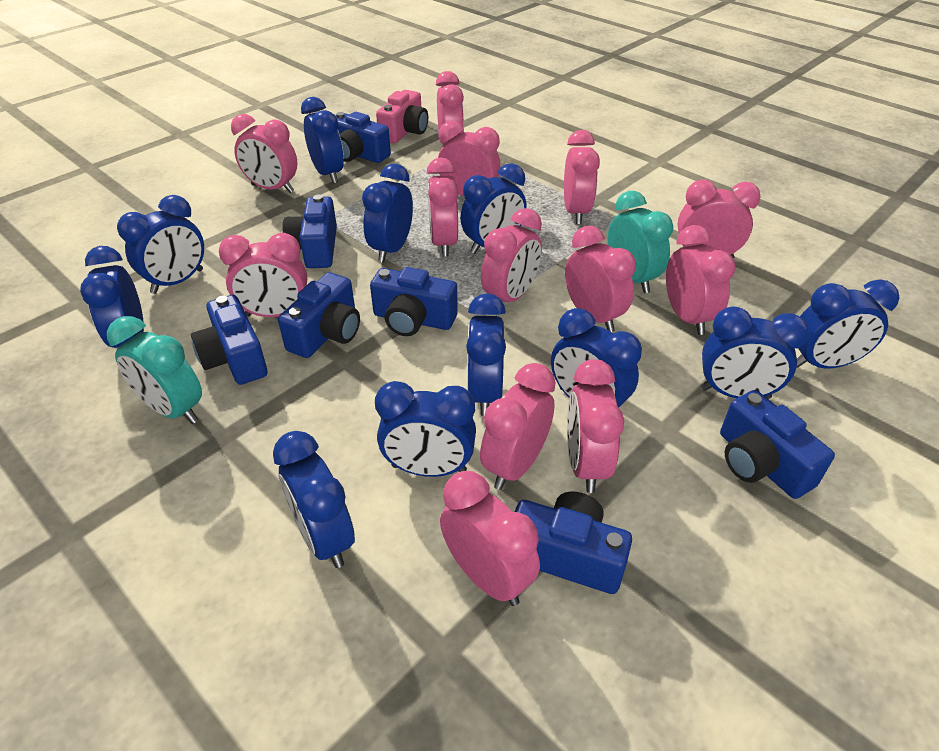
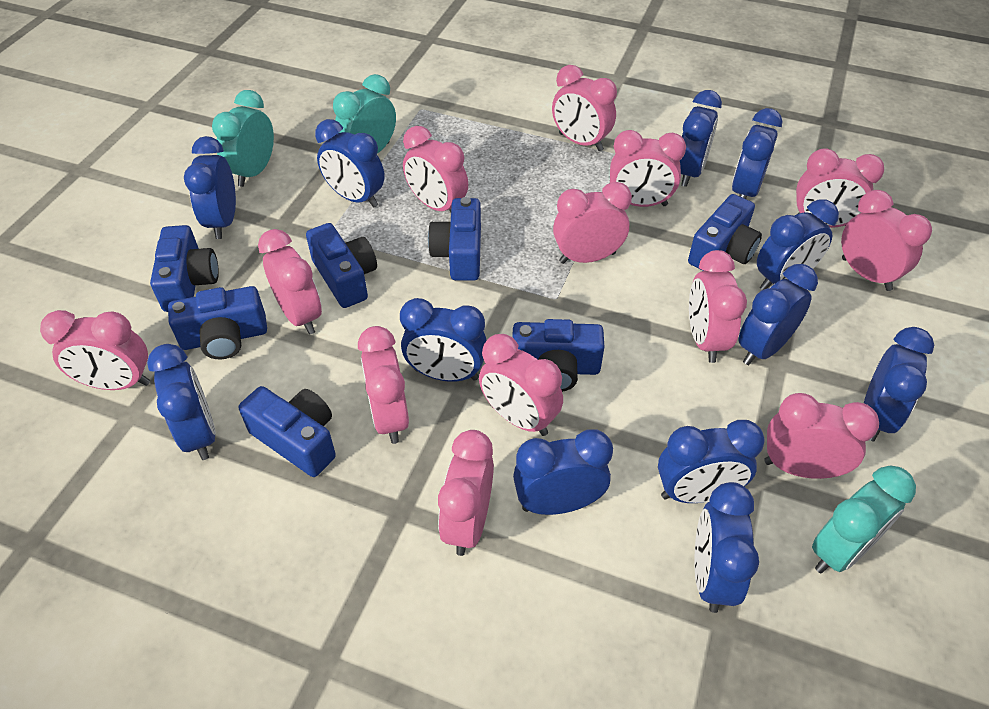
blue clock: [80,246,144,348] [117,195,204,294] [273,431,355,568] [301,97,344,183] [362,164,413,263] [375,381,476,477] [460,163,526,254] [466,293,506,416] [551,308,642,407] [701,306,809,399] [797,279,900,368] = 11 -> [147,344,216,460] [184,136,236,239] [315,119,385,208] [400,298,487,382] [513,430,613,515] [658,420,765,503] [680,90,722,187] [694,482,759,613] [732,108,782,199] [738,264,818,365] [757,199,839,290] [864,327,934,442] = 12
pink camera: [376,90,428,143] = 1 -> none = 0
turquoise clock: [107,316,202,424] [607,191,673,293] = 2 -> [212,90,274,187] [333,74,396,154] [812,466,916,573] = 3

